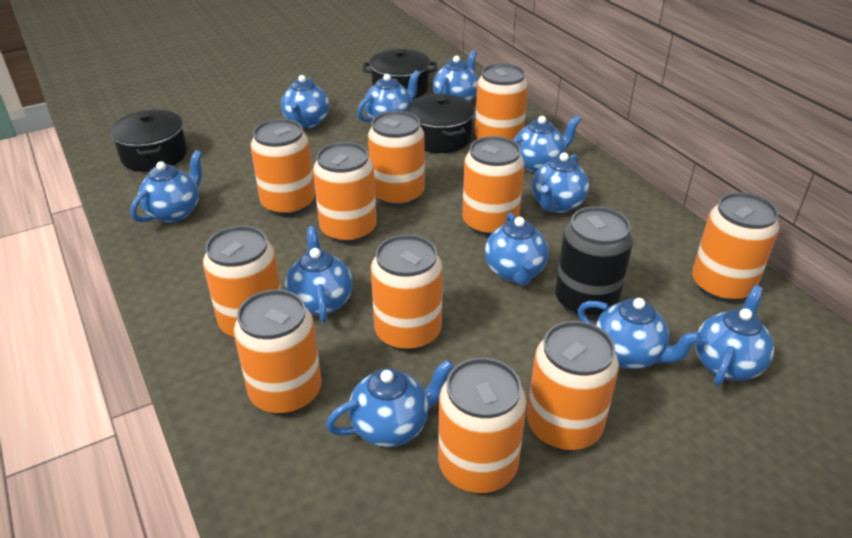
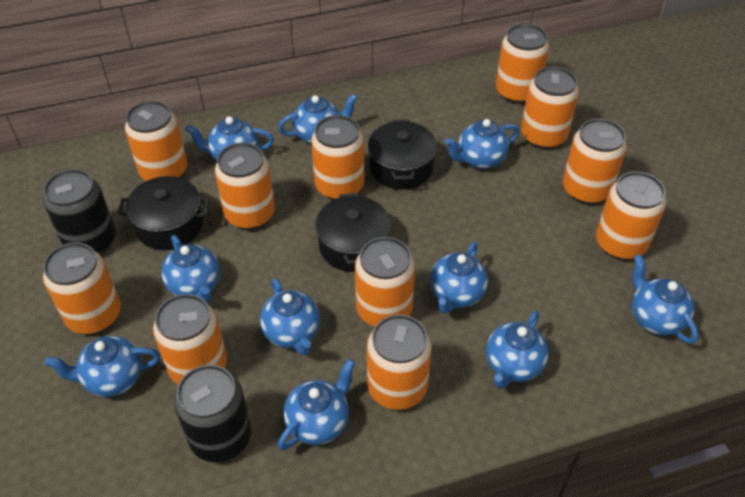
black can: [555,206,633,319] = 1 -> [43,169,116,254] [174,365,251,462] = 2
blue teapot: [130,150,202,223] [281,75,329,129] [285,226,352,323] [326,360,454,447] [357,71,420,122] [433,50,478,102] [485,212,549,286] [513,115,581,173] [532,153,589,213] [578,298,702,369] [695,285,774,386] = 11 -> [45,336,160,397] [161,235,220,303] [185,116,274,160] [260,278,320,355] [278,94,358,144] [278,359,355,451] [430,242,488,314] [445,119,520,169] [486,311,549,389] [632,254,698,344] = 10

